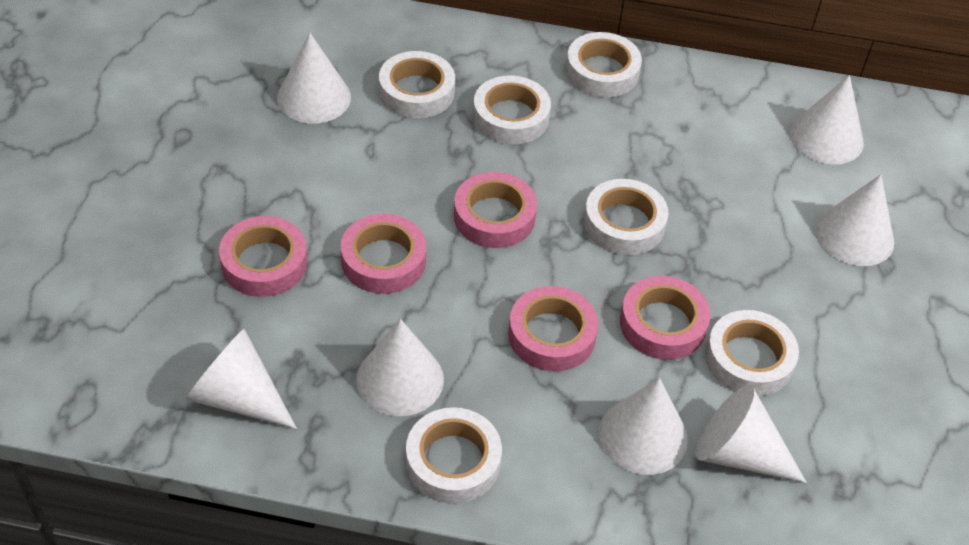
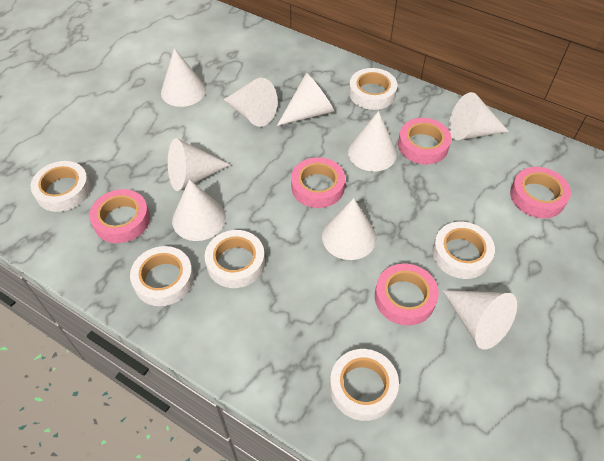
white cone: [186,329,297,429] [277,33,351,124] [356,319,444,416] [599,378,688,475] [695,385,807,483] [790,75,864,164] [816,174,894,266] = 7 -> [161,48,206,107] [168,138,231,191] [172,179,226,241] [224,78,278,127] [277,73,334,126] [322,198,376,260] [348,111,397,171] [442,290,517,350] [449,92,509,140] = 9

